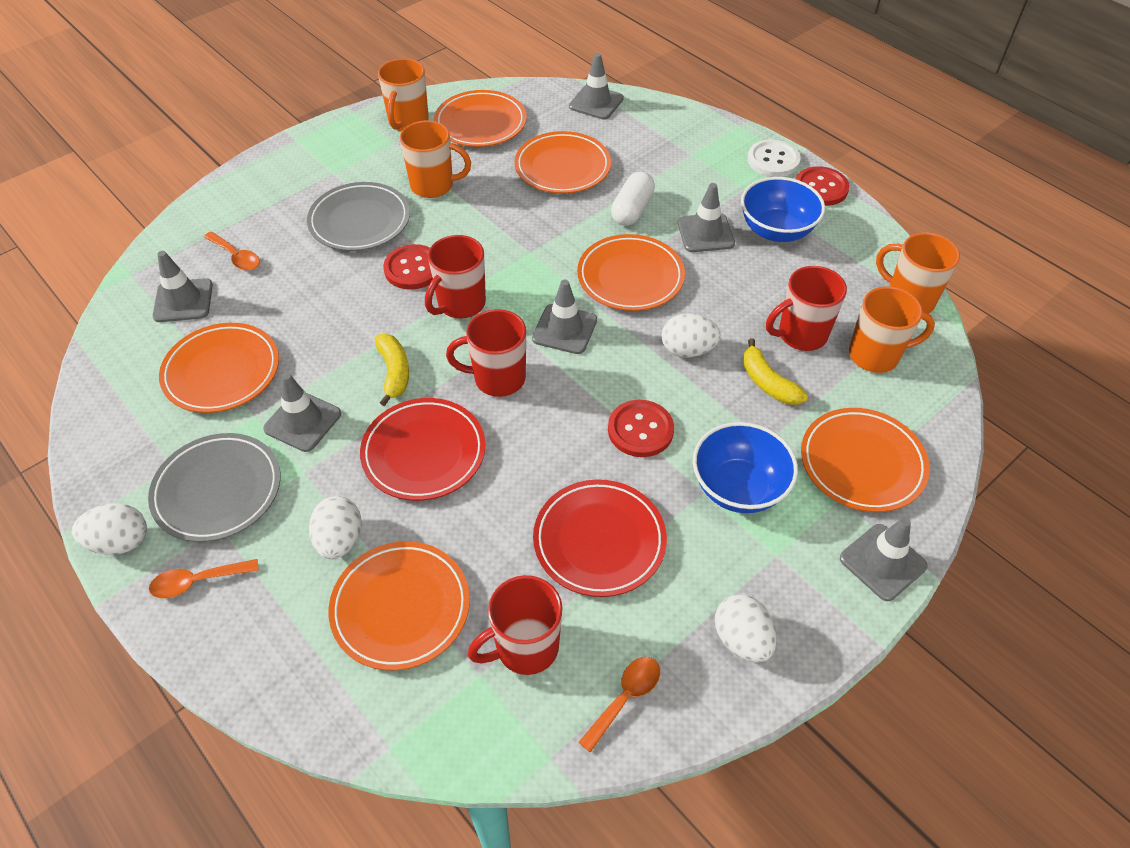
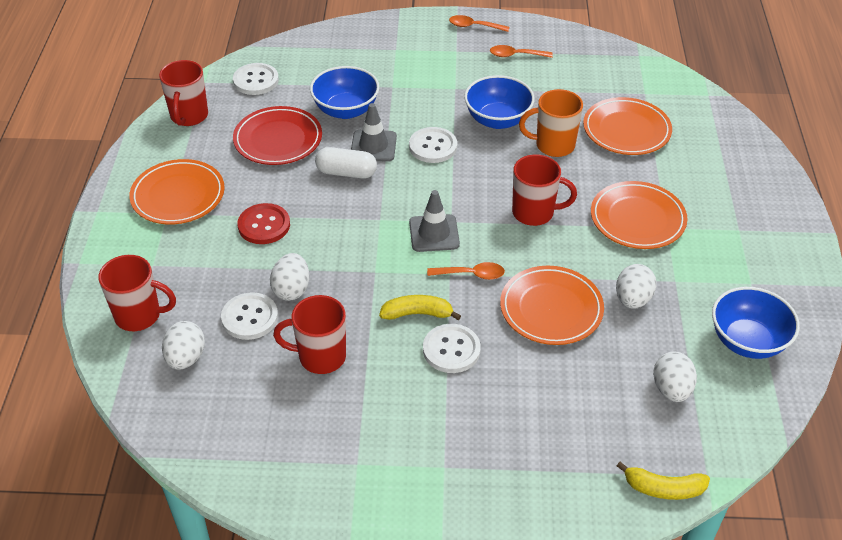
blue bowl: [693,422,798,513] [741,177,825,242] = 2 -> [310,66,379,119] [464,75,535,129] [712,287,800,359] = 3
grey plate: [148,433,280,542] [307,182,410,251] = 2 -> none = 0
grey traffic cone: [153,251,213,322] [263,373,341,452] [532,280,597,354] [569,53,624,120] [677,183,735,252] [840,518,928,601] = 6 -> [351,103,397,162] [409,190,460,252] = 2
orange mug: [378,58,429,132] [400,121,471,198] [849,286,935,373] [876,233,960,314] = 4 -> [519,89,583,157] = 1
orange plate: [159,323,279,413] [329,541,470,671] [434,90,527,147] [514,131,611,194] [577,234,685,311] [801,408,930,512] = 6 -> [129,159,225,224] [500,266,604,345] [583,97,672,155] [591,181,688,249] = 4
red button: [383,244,432,290] [608,400,674,457] [796,166,850,206] = 3 -> [238,203,290,244] = 1
red plate: [360,398,485,501] [533,479,667,597] = 2 -> [233,106,322,165] = 1
white button: [747,139,801,177] = 1 -> [221,292,278,340] [233,63,279,95] [409,127,457,163] [423,324,481,373] = 4

